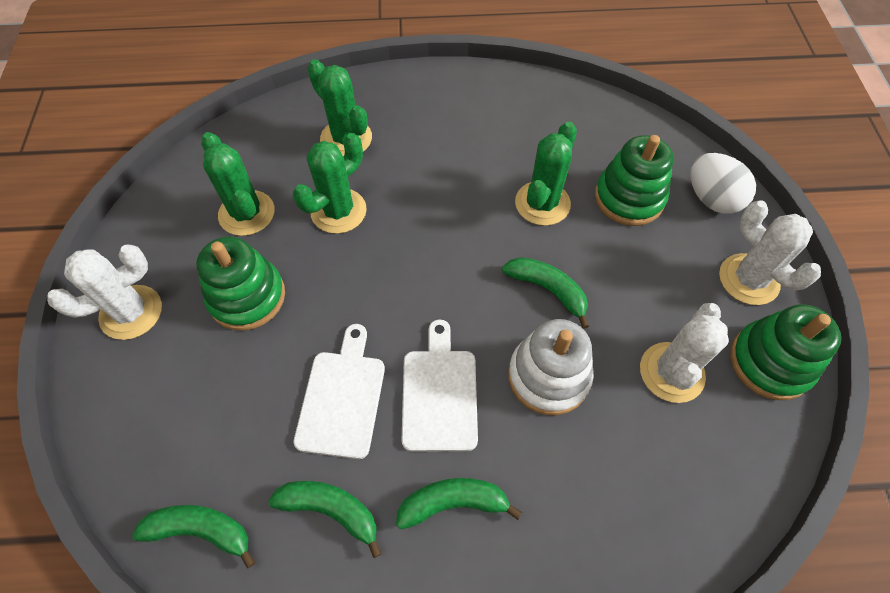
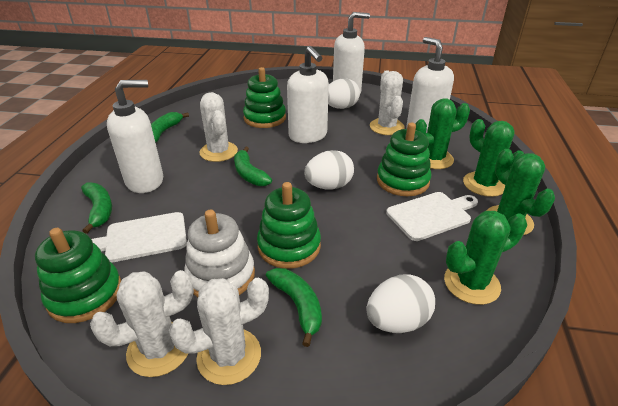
green stacking toy: [196,236,285,331] [595,135,674,226] [730,304,841,400] = 3 -> [35,228,121,323] [243,67,286,128] [257,182,321,269] [377,123,431,196] = 4
white cactus: [47,245,162,340] [640,303,729,403] [719,200,821,305] = 3 -> [90,270,194,377] [169,278,269,385] [199,92,238,162] [370,70,405,135] = 4
white egg: [690,153,756,214] = 1 -> [304,150,354,190] [328,78,360,109] [366,274,435,333] = 3
white soap dispenser: none = 0 -> [107,80,163,193] [287,46,329,143] [333,12,370,94] [406,37,454,133] = 4

